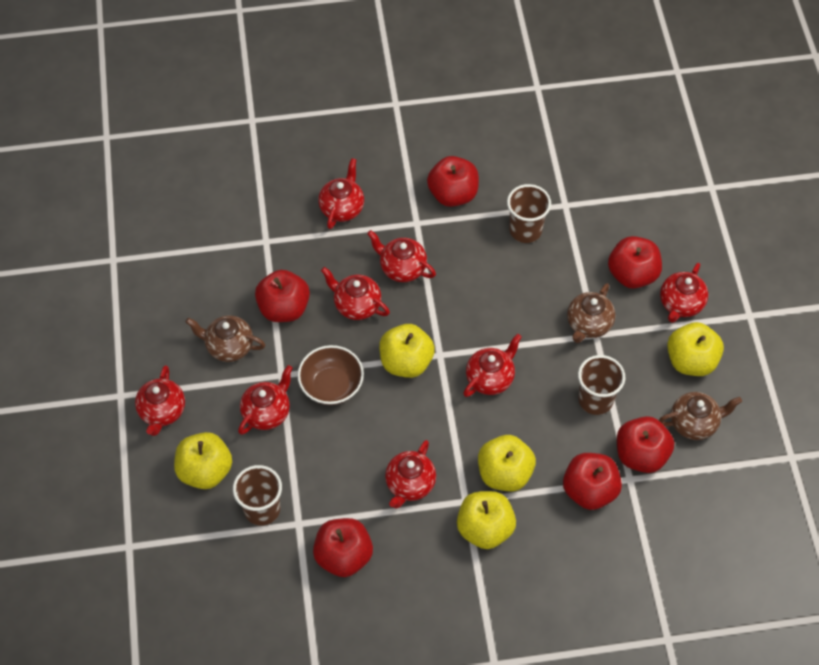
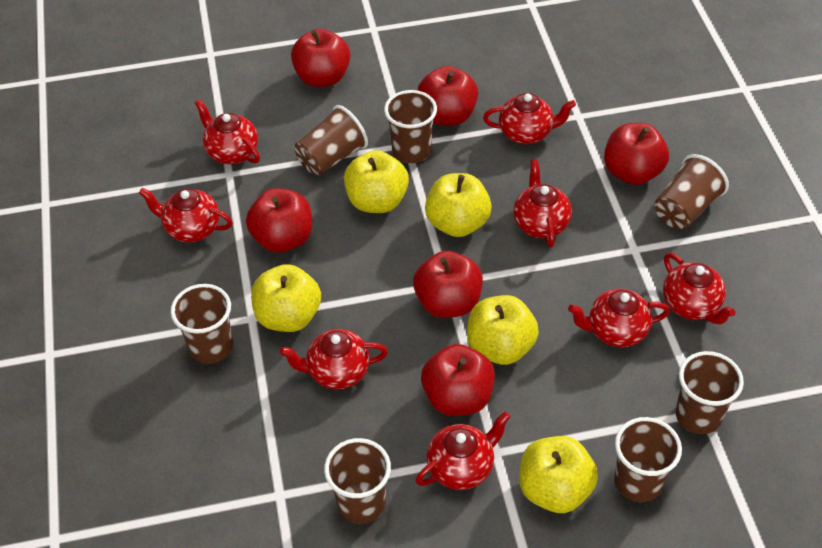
brown bowl: [298,345,364,405] = 1 -> none = 0
brown cup: [233,465,282,526] [507,184,551,243] [578,355,625,415] = 3 -> [171,284,233,364] [295,105,368,175] [324,438,391,524] [384,90,437,163] [614,417,682,502] [654,154,729,229] [675,351,744,434] = 7
brown teapot: [185,315,265,362] [567,283,616,343] [659,392,742,440] = 3 -> none = 0

